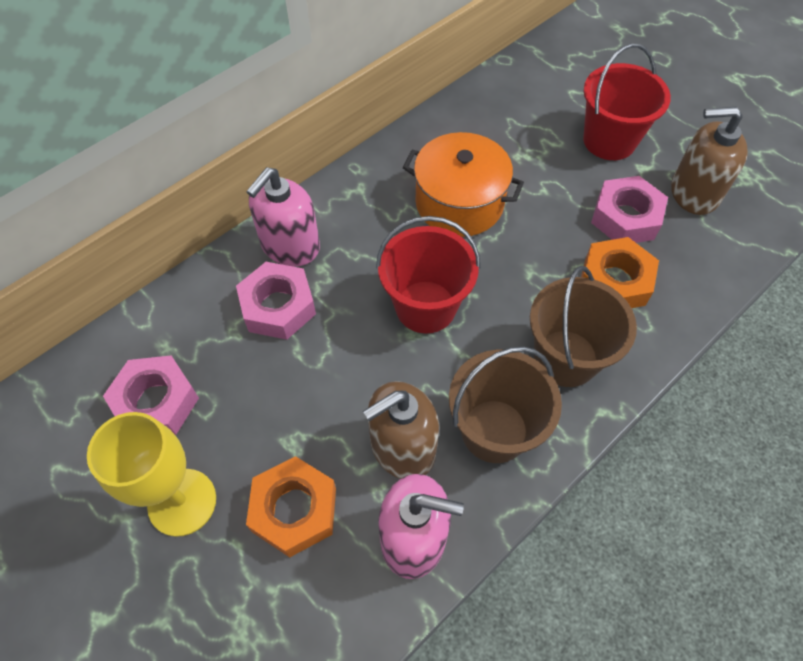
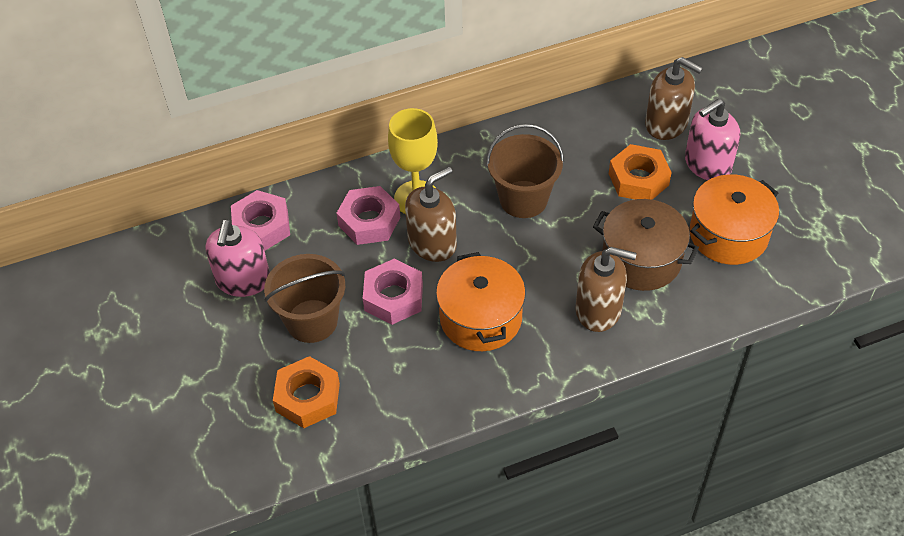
brown pot: none = 0 -> [593,199,699,291] = 1
brown soap dispenser: [363,381,439,479] [671,107,748,215] = 2 -> [405,167,457,262] [576,247,636,332] [645,57,703,140] = 3
orange pot: [403,132,524,237] = 1 -> [436,252,526,351] [690,175,779,265] = 2
red bucket: [376,216,480,334] [583,43,671,160] = 2 -> none = 0

